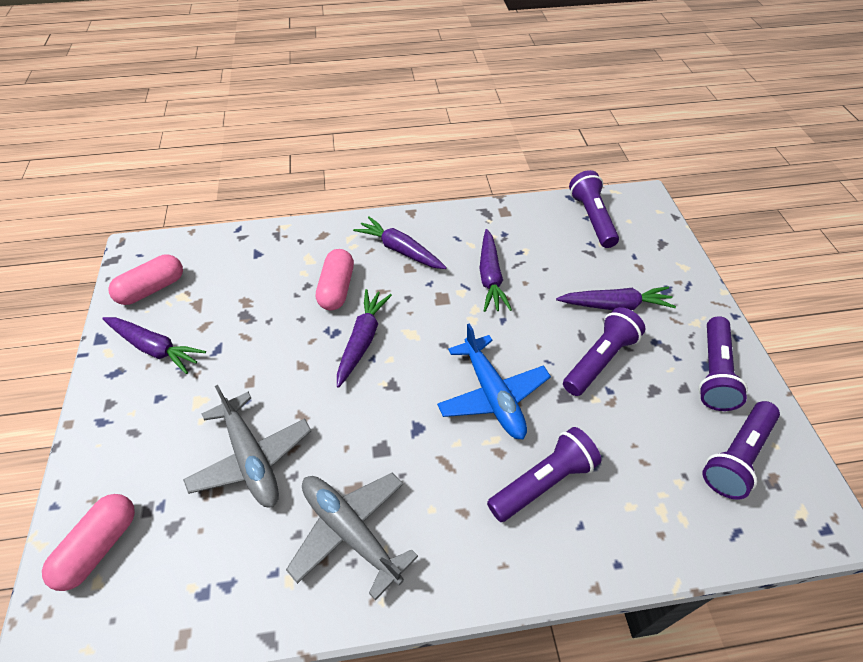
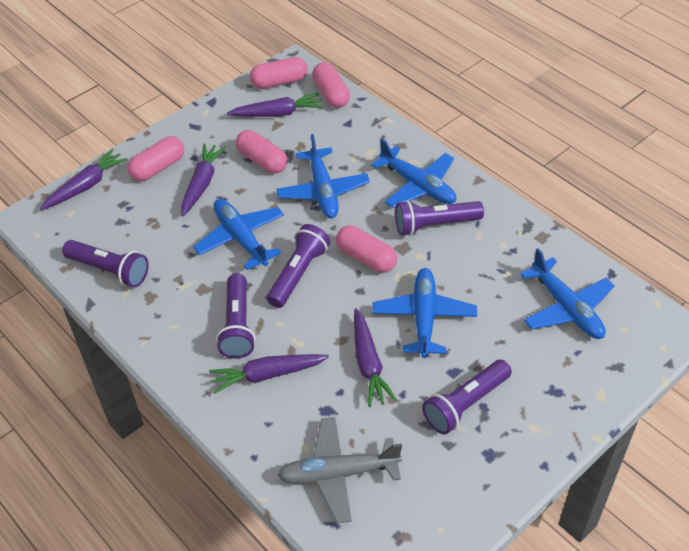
blue plane: [437,323,551,439] = 1 -> [193,199,284,270] [276,134,370,218] [371,139,456,208] [372,268,477,358] [520,248,614,339] = 5
grey plane: [183,385,311,507] [286,473,418,600] = 2 -> [277,417,402,523] = 1
pink capsule: [42,494,135,591] [108,255,183,305] [316,249,354,310] = 3 -> [128,136,184,181] [236,130,287,174] [250,57,308,89] [312,62,350,108] [336,226,397,273] = 5

